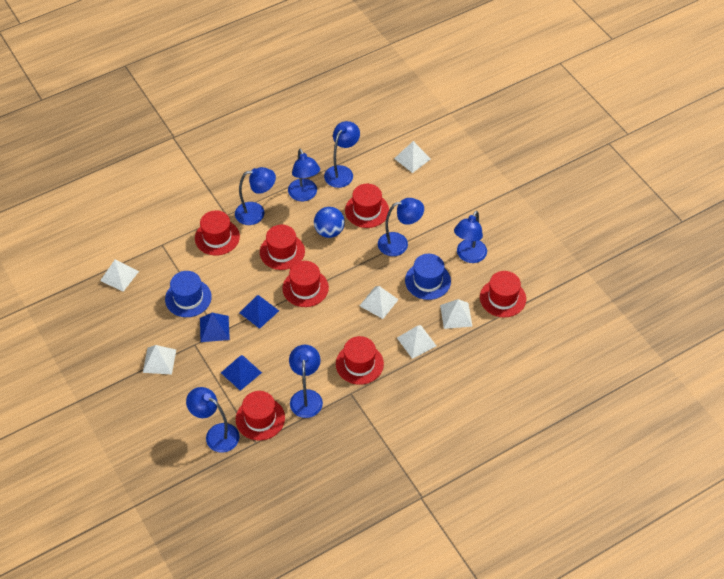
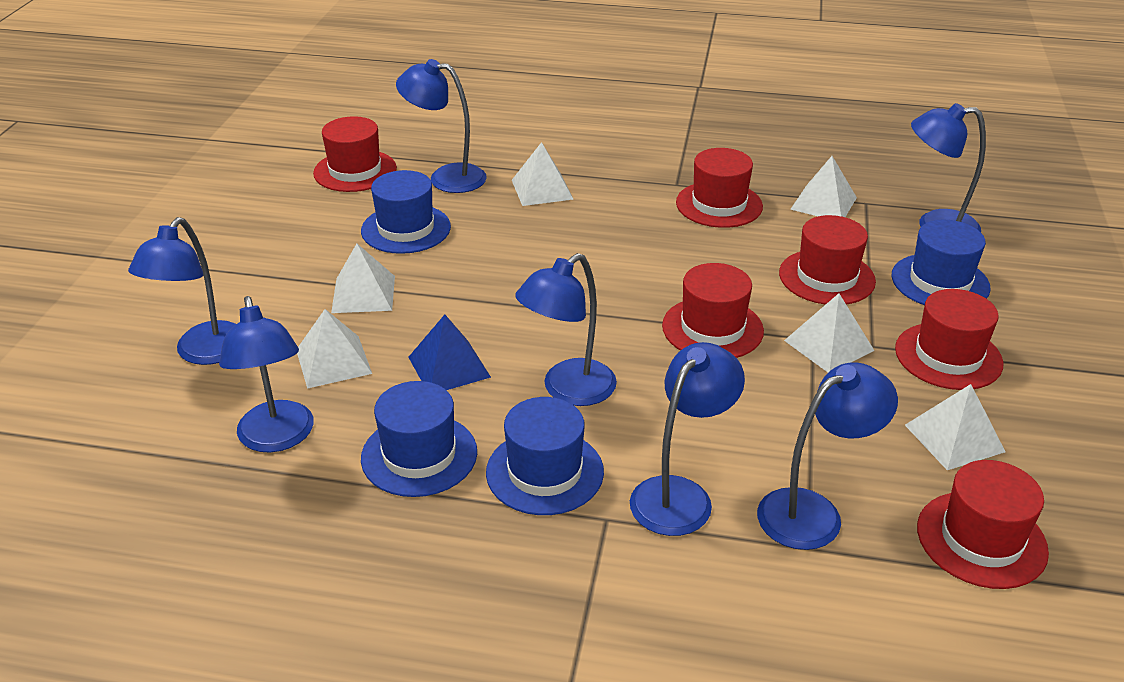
blue ball: [314,207,345,238] = 1 -> none = 0
blue hat: [165,271,212,317] [405,254,451,300] = 2 -> [361,170,451,254] [361,381,477,497] [486,397,604,515] [892,220,991,305] = 4
blue pyramid: [200,313,230,342] [221,355,262,391] [239,295,279,329] = 3 -> [408,314,491,390] = 1
red hat: [195,210,240,256] [236,391,285,440] [260,225,305,270] [282,261,329,307] [336,336,384,385] [345,184,389,228] [480,271,526,317] = 7 -> [313,116,397,192] [662,263,764,358] [676,148,763,228] [779,215,876,305] [895,289,1003,390] [917,460,1049,589] = 6

